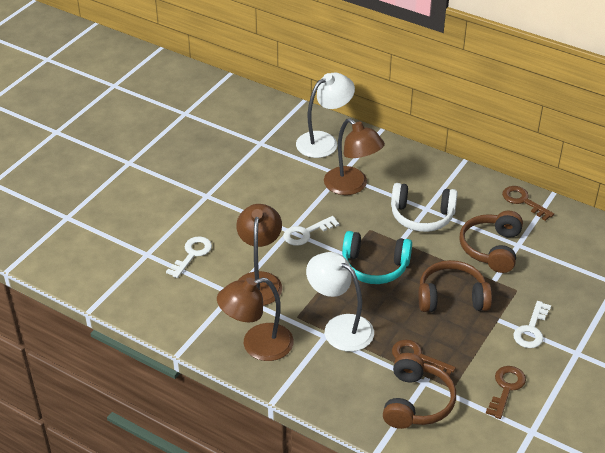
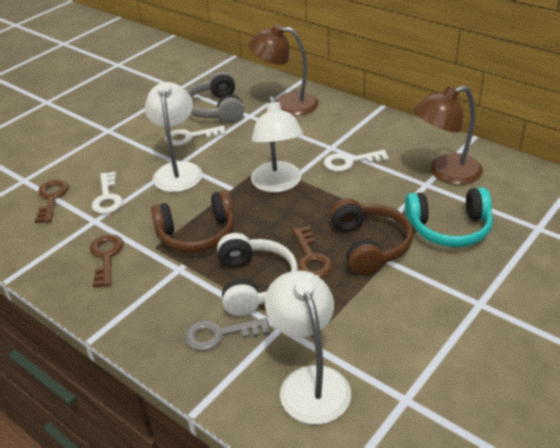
brown headphones: [383,353,456,429] [418,260,492,312] [460,211,523,273] = 3 -> [151,190,235,253] [330,198,413,275] = 2
brown lamp: [217,278,294,361] [236,204,282,306] [324,118,385,195] = 3 -> [249,24,319,116] [414,86,483,185] = 2
grey headphones: none = 0 -> [187,71,244,123] = 1
grey key: none = 0 -> [185,318,270,351] = 1
white lamp: [296,73,355,158] [306,252,374,352] = 2 -> [145,82,203,192] [251,96,303,193] [265,270,351,425] = 3

